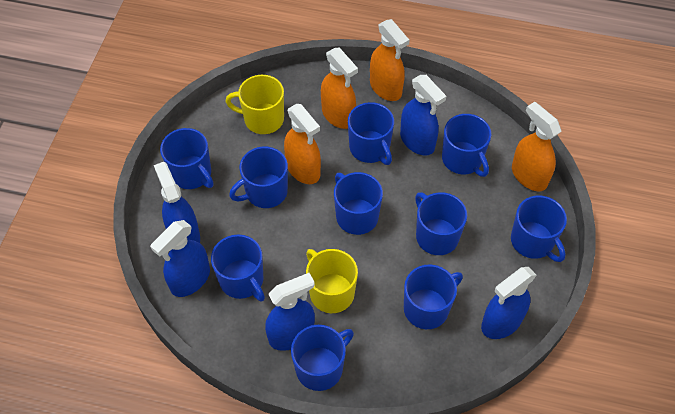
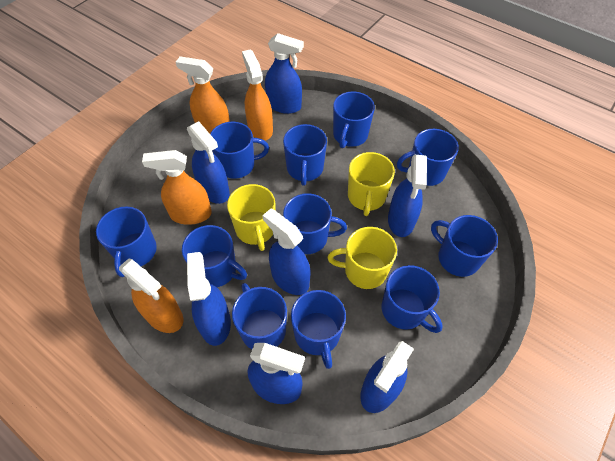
blue mug: [160,128,213,189] [211,234,265,301] [229,147,288,208] [291,325,354,391] [334,172,383,235] [348,102,394,165] [404,265,463,329] [415,192,467,255] [442,114,491,177] [511,196,567,262] = 10 -> [96,207,157,277] [182,225,247,287] [210,122,269,179] [232,283,287,349] [283,124,327,186] [283,193,347,254] [291,290,346,369] [333,91,375,148] [382,265,443,333] [397,129,459,186] [431,215,498,277] = 11
blue spray bottle: [150,220,210,297] [154,162,200,243] [265,273,315,351] [400,75,446,156] [481,267,537,339] = 5 -> [187,121,230,204] [187,252,231,346] [248,343,305,404] [262,209,310,295] [265,33,304,114] [361,341,414,413] [388,154,427,237] = 7
yellow mug: [225,75,284,134] [306,249,358,313] = 2 -> [227,184,275,251] [327,227,397,289] [348,152,395,216] = 3

